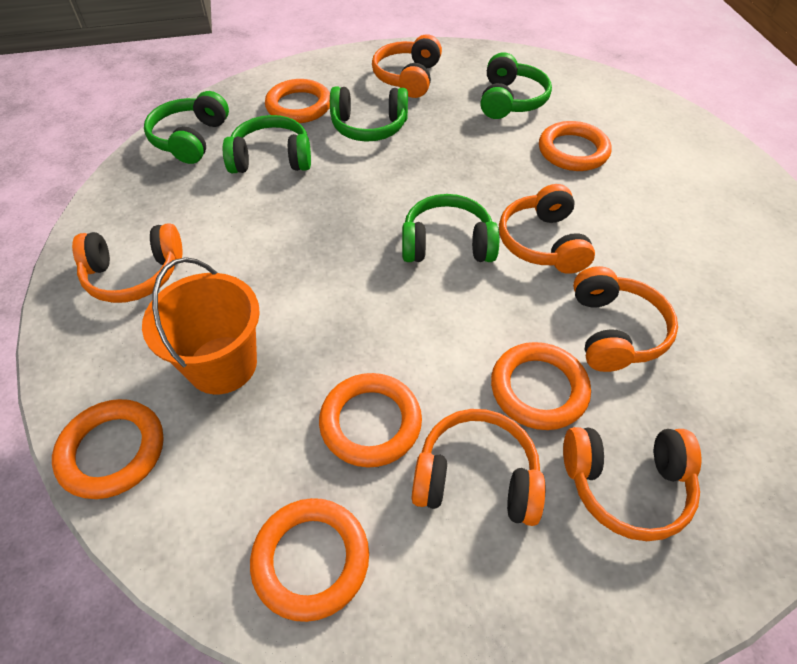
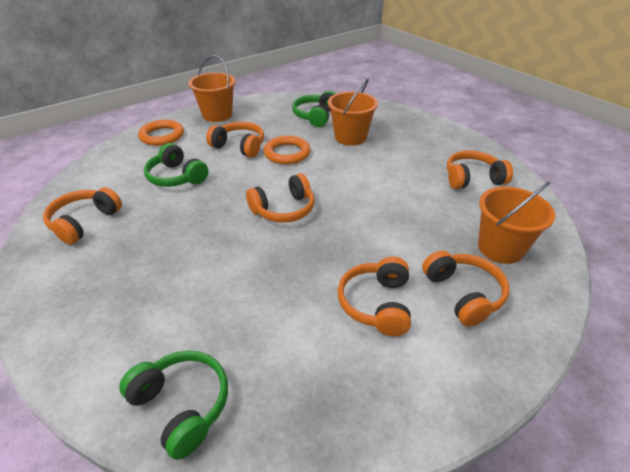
green headphones: [144,91,229,164] [223,115,311,173] [330,86,408,142] [402,194,499,262] [481,52,552,119] = 5 -> [119,350,228,460] [144,143,208,187] [292,91,336,127] = 3
orange bucket: [142,257,260,394] = 1 -> [189,55,235,122] [328,78,378,146] [478,182,555,264] = 3
orange ring: [52,399,164,499] [250,498,369,622] [265,79,330,123] [319,373,422,467] [491,342,591,430] [539,121,611,171] = 6 -> [138,120,184,146] [264,136,310,164] = 2

